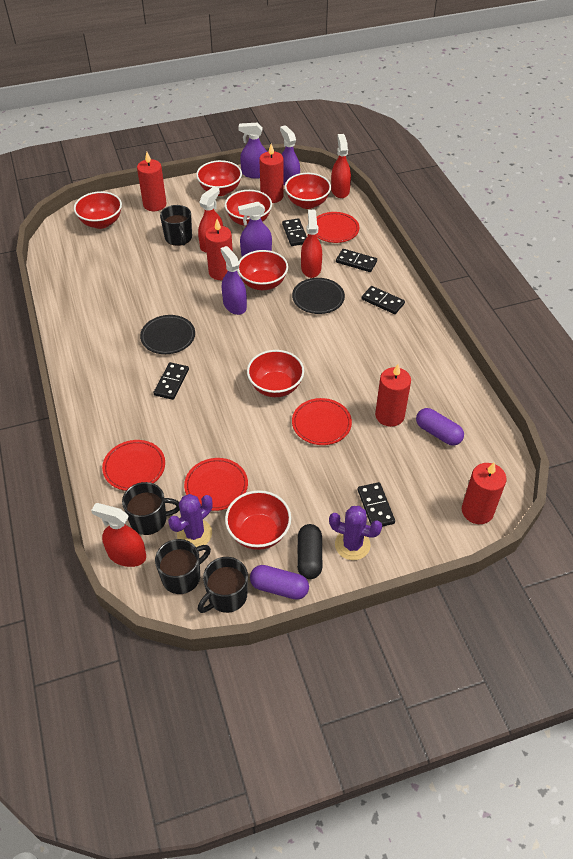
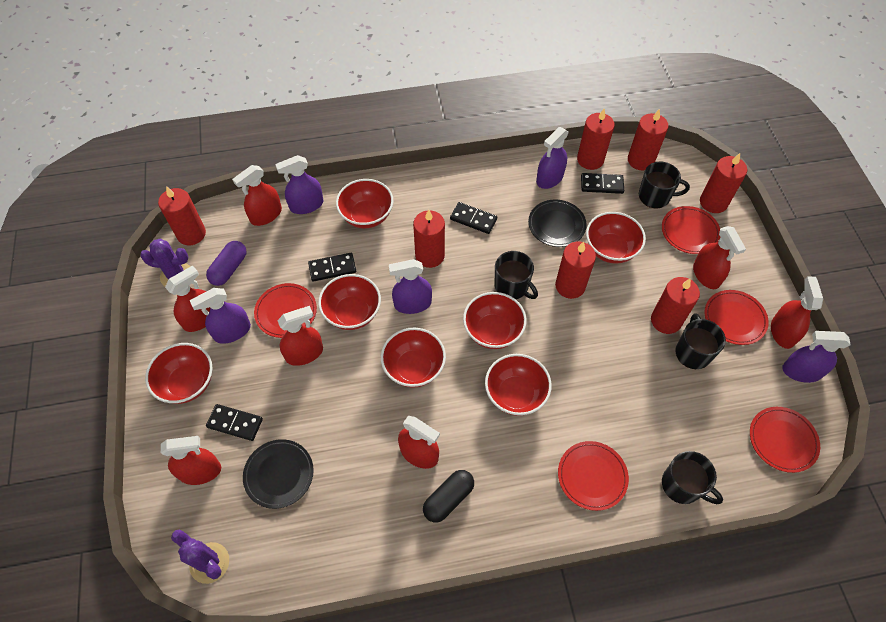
black domino: [154,362,189,400] [282,218,307,246] [336,249,377,272] [358,482,395,527] [362,286,405,314] = 5 -> [206,404,263,441] [308,253,356,282] [450,202,497,234] [581,173,624,194] = 4
purple capsule: [250,565,309,600] [416,408,464,446] = 2 -> [206,241,247,286] = 1
purple spray bottle: [221,246,247,315] [238,123,267,179] [238,202,272,257] [280,125,300,186] = 4 -> [190,288,251,344] [275,155,323,214] [389,259,432,314] [536,127,569,189] [782,331,850,383] = 5
red candle: [137,152,166,211] [205,219,233,280] [259,143,284,203] [375,364,411,427] [462,463,507,524] = 5 -> [158,186,206,245] [413,209,445,268] [555,241,596,299] [577,109,615,170] [628,109,668,170] [651,277,700,334] [700,153,747,213] = 7
red plate: [102,440,165,491] [184,458,248,511] [292,398,352,445] [316,212,359,243] = 4 -> [254,283,317,338] [558,441,629,511] [662,206,721,254] [704,290,769,345] [750,407,820,473] = 5
red spray bottle: [91,503,146,567] [198,187,223,253] [301,210,322,278] [331,134,351,198] = 4 -> [161,436,221,485] [165,265,210,332] [232,165,282,226] [277,306,323,366] [398,416,440,469] [693,226,746,289] [771,276,823,349] = 7

